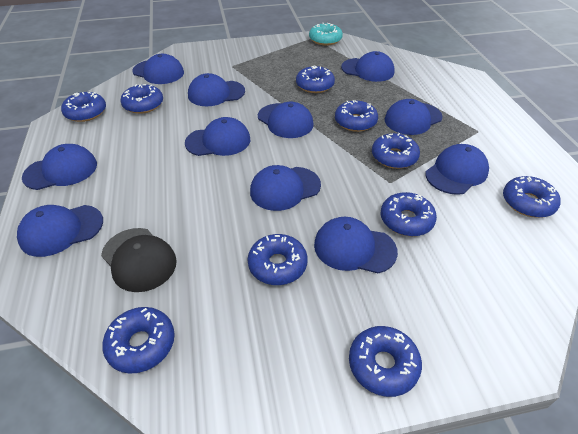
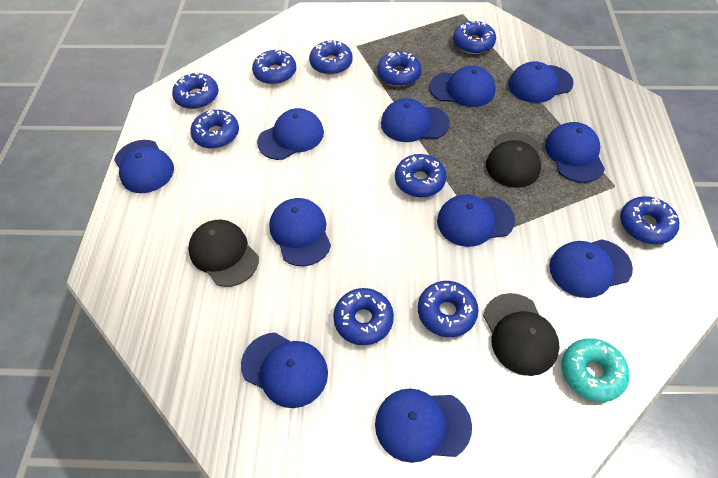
black cap: [101,228,177,292] = 1 -> [188,220,259,287] [483,293,560,376] [486,132,541,188] = 3

